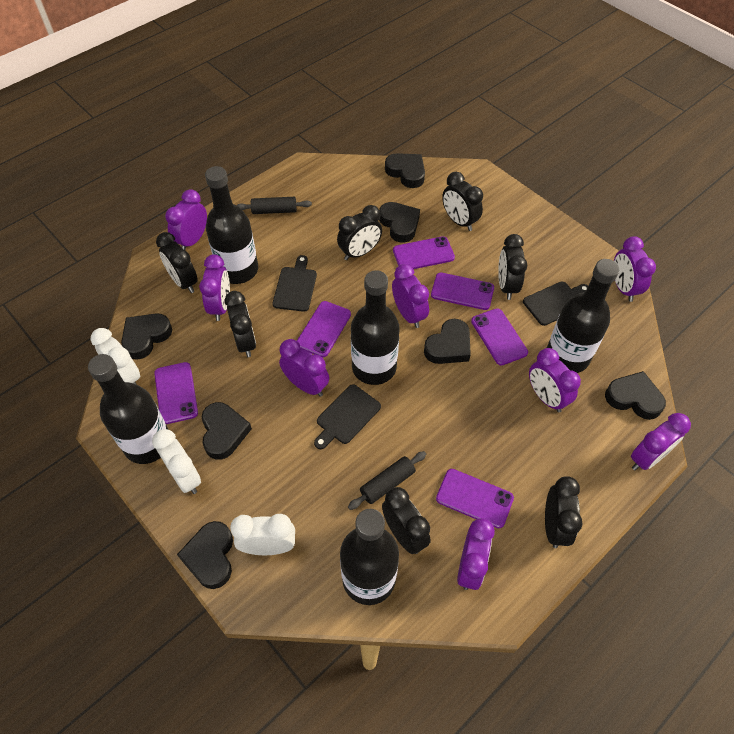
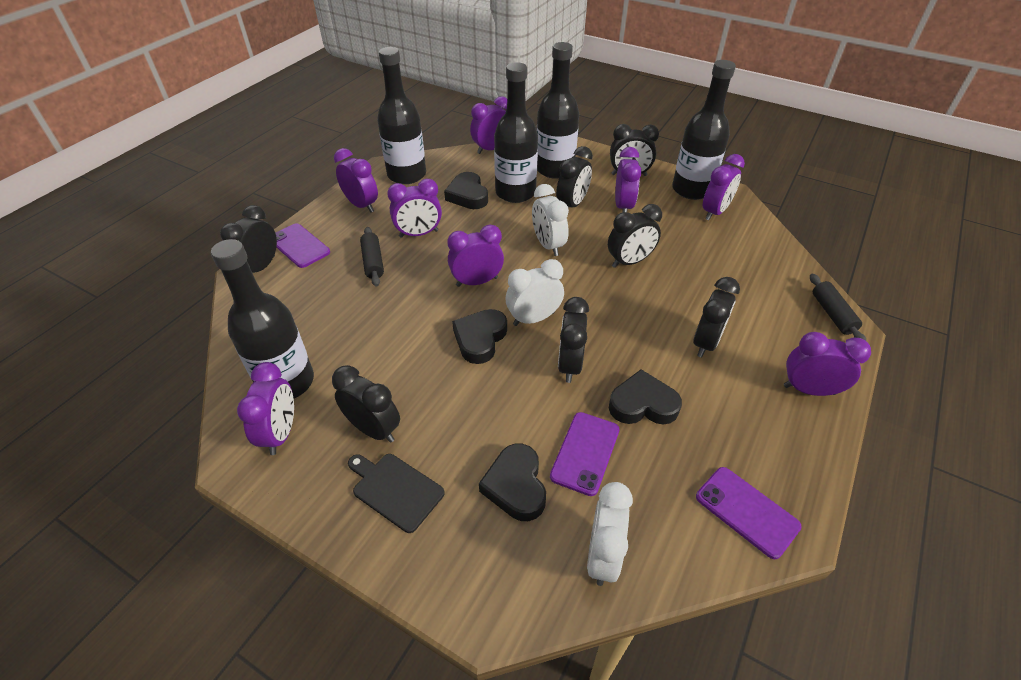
black cutting board: [272,255,317,312] [314,384,381,449] [523,282,588,326] = 3 -> [348,454,445,533] = 1
black heart: [121,313,172,360] [177,521,233,589] [202,402,252,460] [379,202,420,243] [385,153,425,188] [424,319,471,364] [605,371,666,420] = 7 -> [444,172,488,209] [452,309,507,364] [479,444,546,521] [609,369,682,425] = 4
purple phone: [154,362,198,424] [297,301,351,357] [393,236,455,269] [431,272,494,310] [436,469,514,528] [471,308,528,366] = 6 -> [275,223,330,268] [550,412,620,496] [696,467,802,559] = 3

